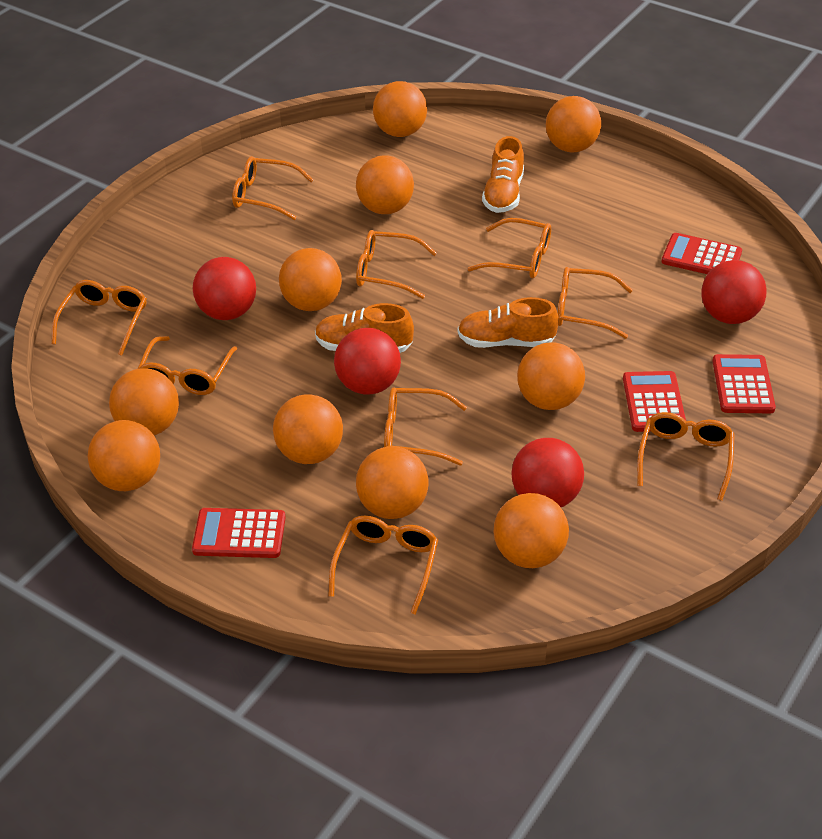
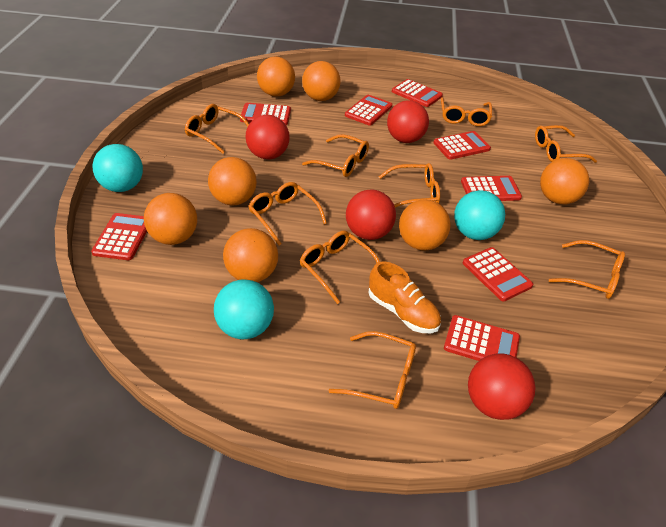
orange ball: [88,420,160,491] [109,368,179,436] [273,394,343,464] [279,248,342,311] [356,155,414,214] [356,446,429,519] [373,81,427,137] [493,493,569,568] [517,342,585,410] [546,96,601,152] = 10 -> [144,193,197,245] [208,157,257,206] [223,228,278,282] [257,56,295,97] [302,61,341,101] [399,200,450,250] [540,158,589,204] = 7
orange shoe: [315,303,414,353] [457,297,559,348] [482,136,524,213] = 3 -> [368,261,441,333] = 1
red calculator: [192,508,286,558] [623,371,686,432] [662,233,742,274] [712,354,776,413] = 4 -> [91,213,147,260] [240,103,291,125] [345,95,392,126] [392,79,443,107] [433,131,491,160] [444,315,520,361] [461,176,522,201] [463,247,533,301] = 8
turquoise ball: none = 0 -> [92,144,143,192] [214,279,274,339] [454,190,505,240] = 3

